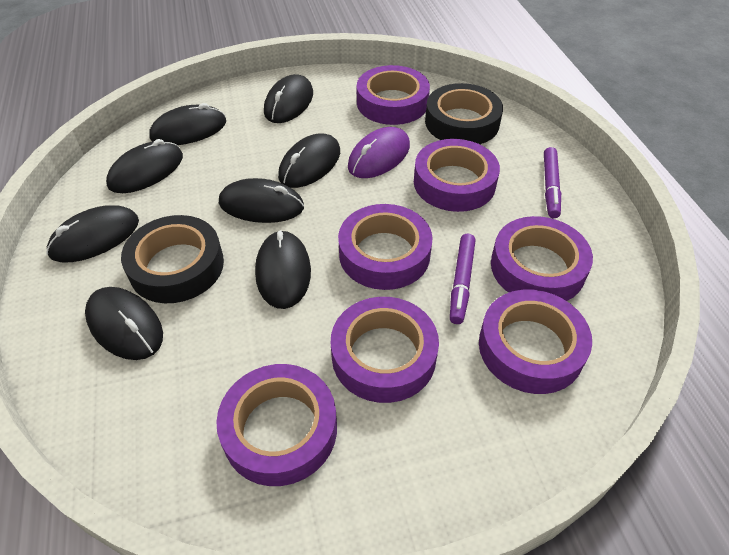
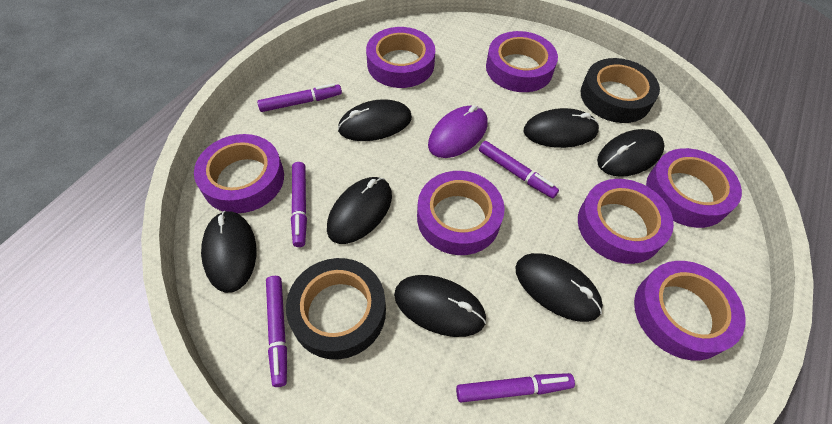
black mouse: [46,206,139,262] [85,287,163,360] [106,139,183,193] [149,103,226,145] [219,178,304,223] [255,230,311,309] [264,74,313,123] [278,134,340,188] = 8 -> [201,211,256,293] [327,177,392,244] [338,99,412,141] [394,275,486,337] [515,253,603,322] [524,108,599,148] [597,129,665,177] = 7
purple marker: [450,234,476,324] [544,147,561,218] = 2 -> [257,83,342,112] [266,276,287,387] [291,162,307,247] [456,373,575,402] [479,141,559,198] = 5

